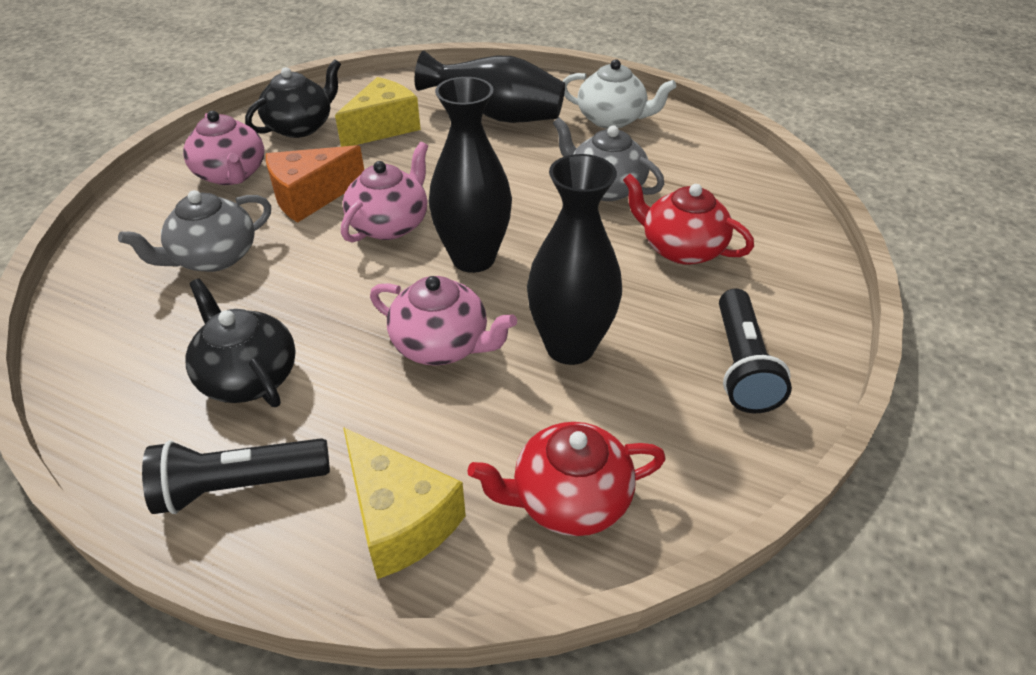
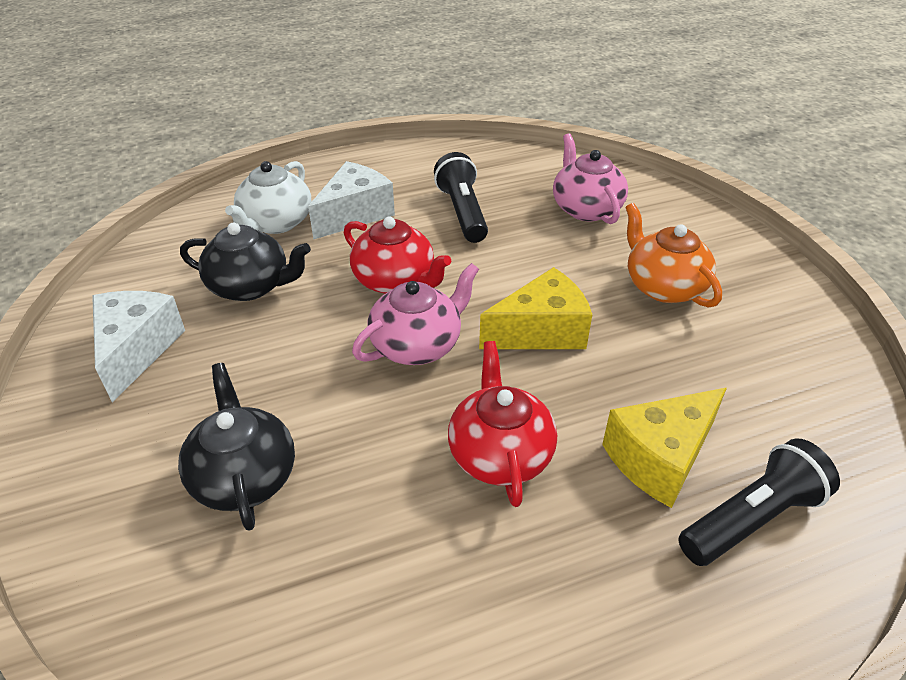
black vase: [415,51,565,123] [429,77,512,273] [527,154,622,365] = 3 -> none = 0
grey teapot: [118,190,271,272] [553,118,664,201] = 2 -> none = 0
orange cheese: [266,145,364,223] = 1 -> none = 0
orange teapot: none = 0 -> [625,203,722,308] = 1
pink teapot: [183,111,264,185] [341,142,428,242] [370,276,517,365] = 3 -> [352,263,479,365] [553,133,628,224] = 2
white cheese: none = 0 -> [92,291,185,402] [308,161,395,239] = 2

